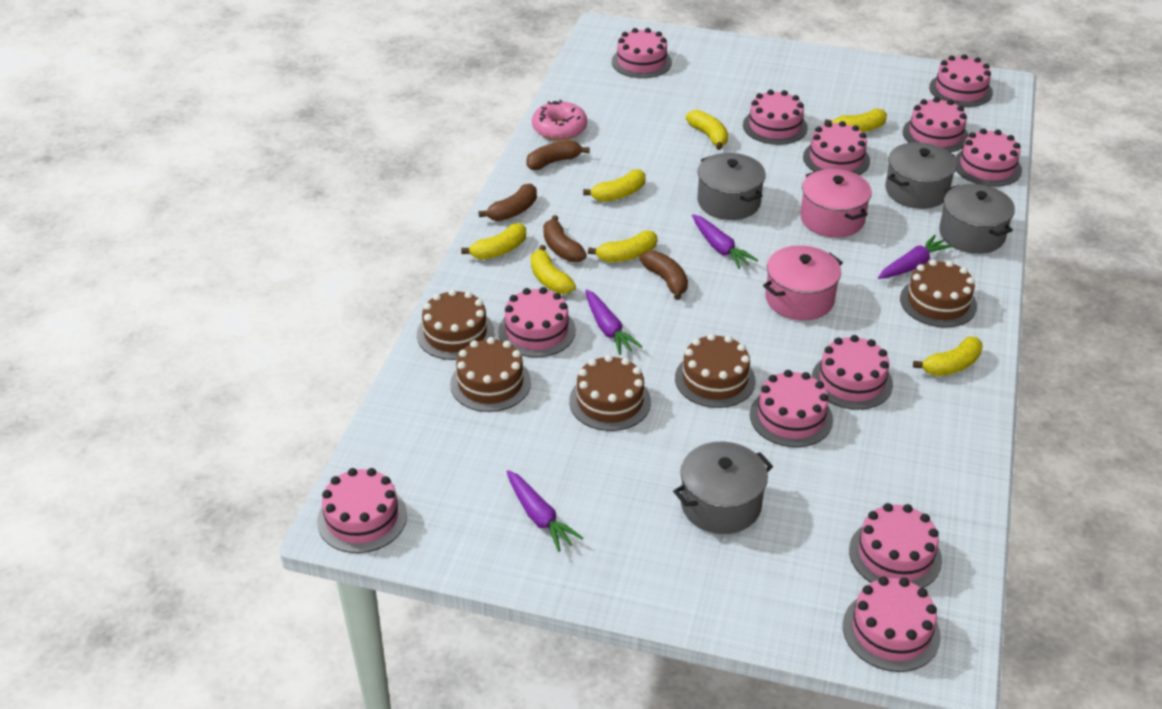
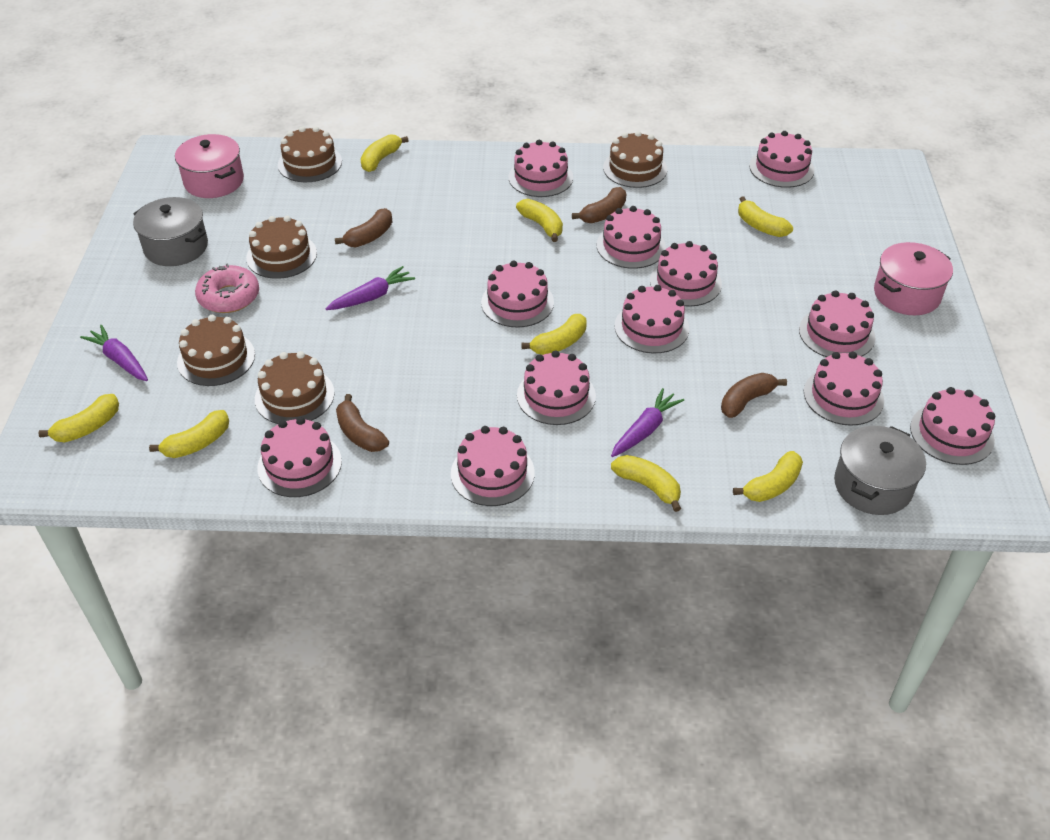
grey pot: [673,442,773,534] [697,153,766,220] [885,142,957,209] [939,184,1015,254] = 4 -> [133,197,208,266] [834,426,926,515] = 2
purple carrot: [506,470,583,552] [585,289,642,355] [692,214,758,269] [878,235,953,279] = 4 -> [80,325,148,381] [325,266,415,310] [611,388,684,457] = 3
yellow banana: [461,223,526,260] [531,245,576,294] [583,170,646,202] [588,230,657,262] [686,110,728,150] [824,109,887,132] [913,337,983,376] = 7 -> [38,394,119,443] [149,410,229,458] [361,134,409,172] [516,199,563,242] [521,314,587,355] [611,455,681,512] [733,451,803,502] [738,196,793,237] = 8

